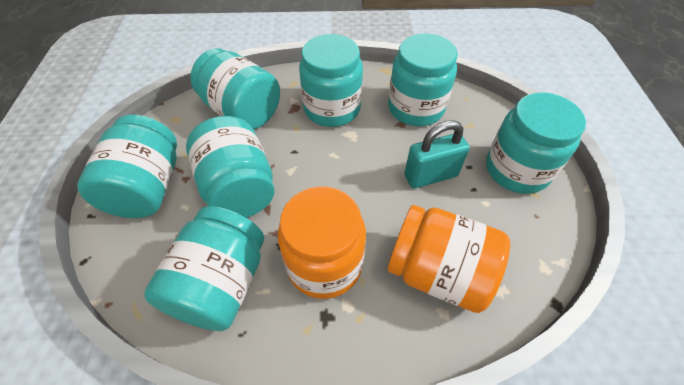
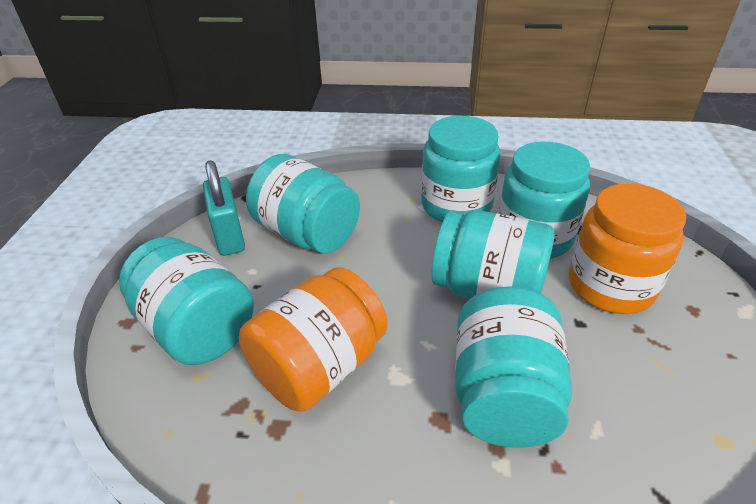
turquoise jar: [77,115,177,218] [144,206,264,331] [186,116,275,218] [190,48,280,130] [299,34,363,127] [388,33,457,126] [486,92,586,194] = 7 -> [119,237,254,365] [246,154,360,253] [421,116,501,222] [431,210,555,299] [455,286,572,448] [498,142,590,258] = 6

